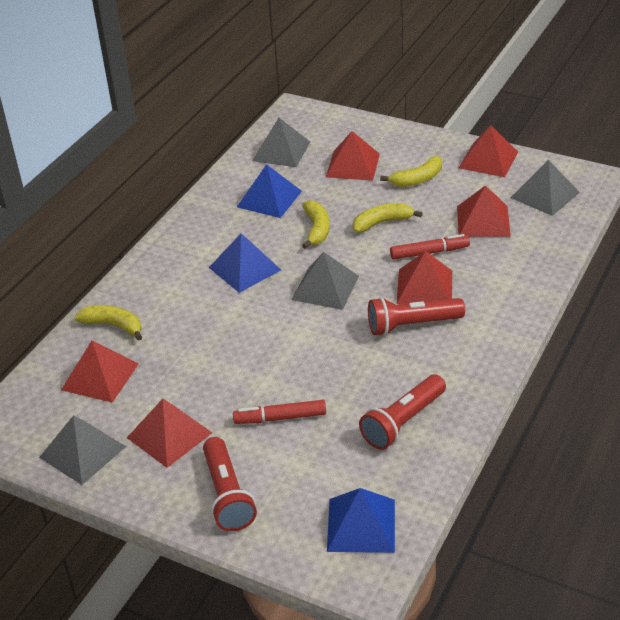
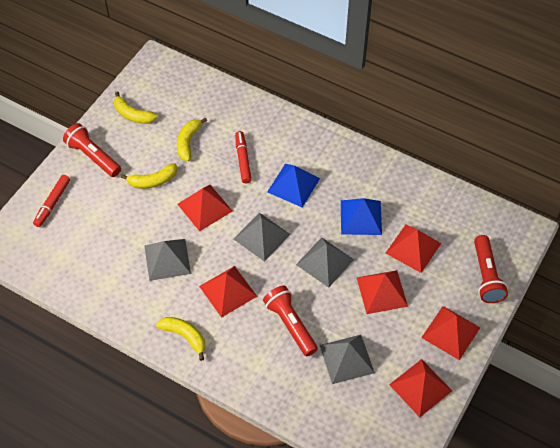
blue pyramid: [209,233,281,293] [237,164,302,218] [327,488,395,553] = 3 -> [267,164,320,208] [341,198,382,235] = 2

